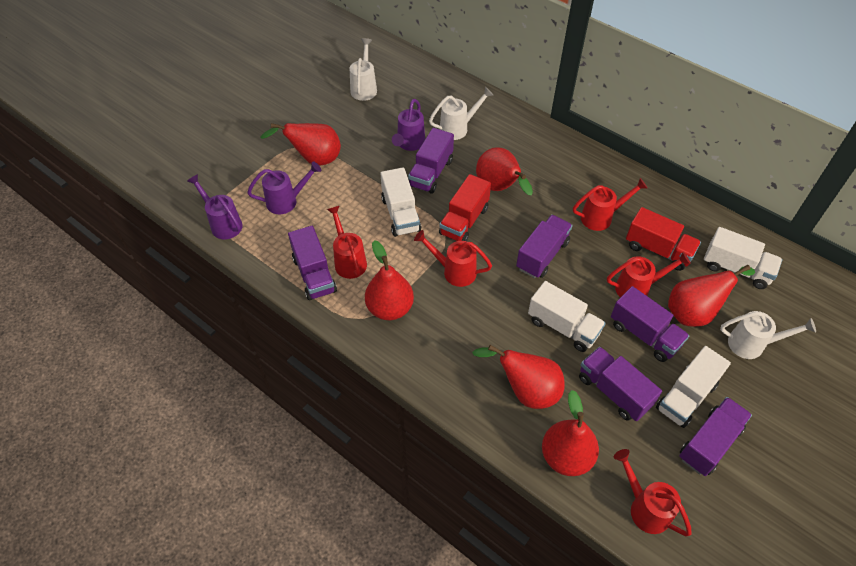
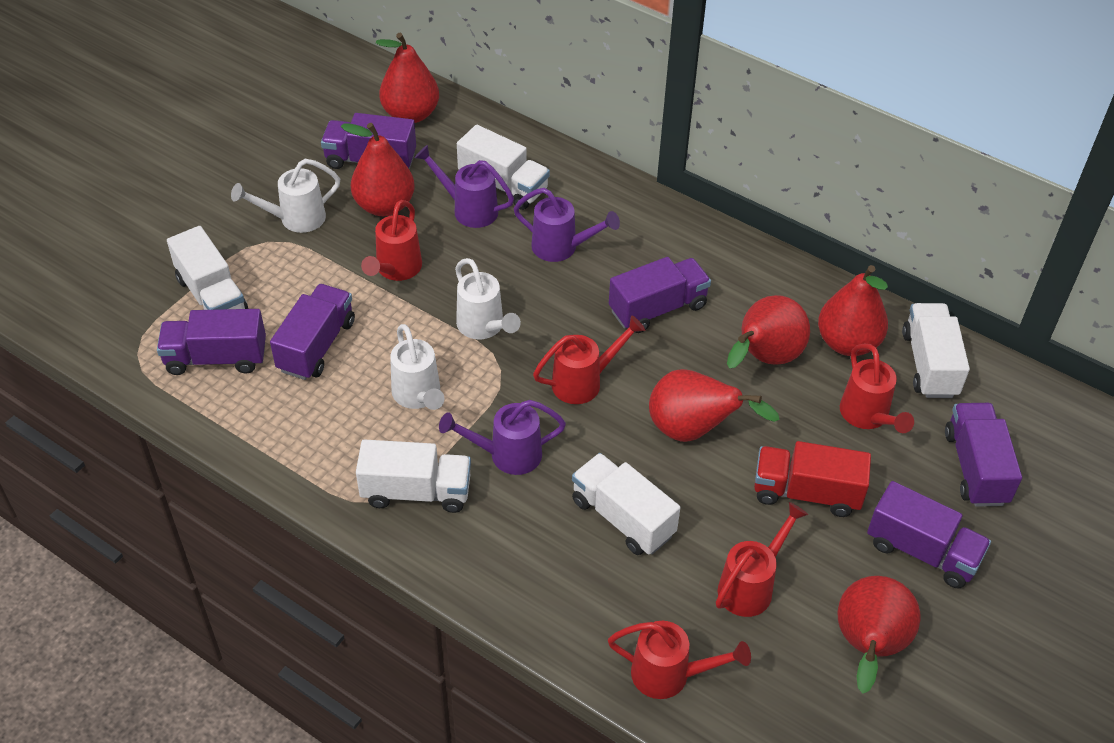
red truck: [439,174,491,241] [626,207,701,271] = 2 -> [754,441,871,517] = 1
white truck: [380,167,421,237] [528,281,606,352] [656,346,731,428] [704,227,783,289] = 4 -> [167,226,248,310] [356,439,471,513] [457,125,550,210] [572,453,680,555] [902,303,970,398] = 5

